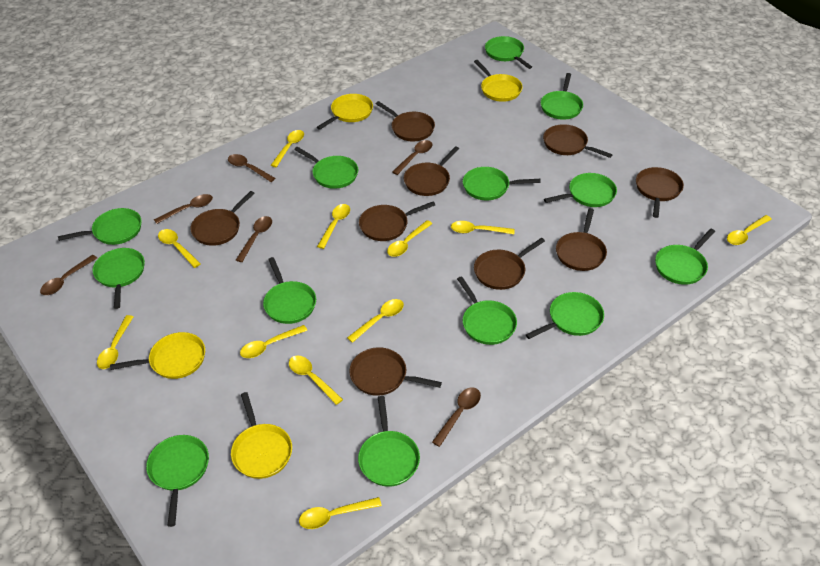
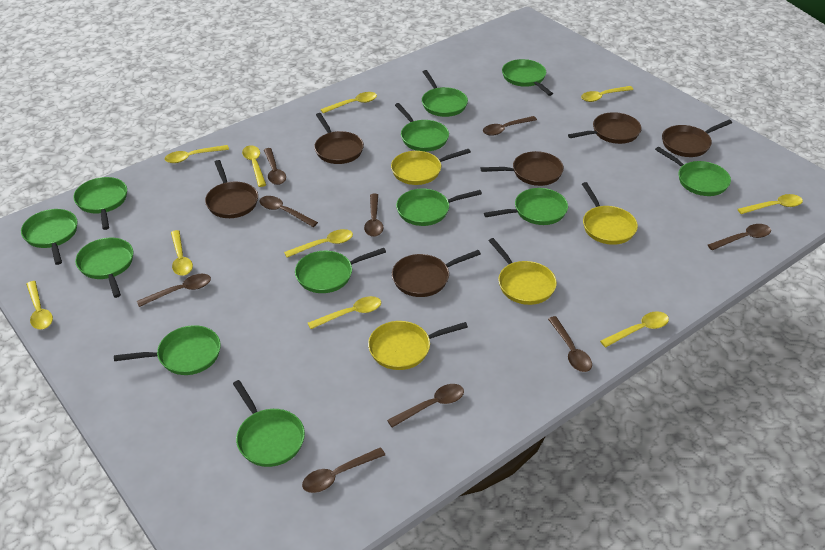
brown pan: [191,191,255,246] [349,347,442,396] [359,201,435,241] [376,101,435,141] [404,146,459,196] [474,238,545,290] [543,124,613,158] [556,208,607,271] [636,167,684,218] = 9 -> [205,160,258,218] [314,113,364,164] [392,250,481,297] [481,151,564,186] [568,112,642,144] [662,120,732,157] = 6
brown spoon: [40,255,97,295] [154,194,213,224] [228,154,275,182] [236,216,272,262] [393,140,433,175] [432,387,481,447] = 6 -> [137,274,211,307] [259,196,318,227] [264,148,286,185] [302,447,385,493] [364,194,384,237] [387,384,464,428] [483,116,537,136] [548,316,592,372] [708,224,771,250] = 9
green pan: [58,208,142,245] [93,248,145,309] [146,435,209,527] [263,257,316,324] [294,147,358,189] [358,396,420,487] [457,276,517,345] [463,167,541,201] [485,36,532,69] [526,292,604,339] [541,73,583,120] [544,173,617,207] [655,229,715,285] = 13 -> [21,209,78,265] [73,177,127,230] [75,238,133,298] [114,325,221,375] [233,380,305,467] [295,248,386,293] [395,103,449,152] [396,189,482,226] [422,70,468,117] [484,188,568,225] [502,59,553,96] [655,147,731,196] = 12
yellow spoon: [97,315,133,369] [158,229,201,268] [240,325,307,358] [271,130,304,167] [289,356,343,405] [299,497,382,529] [317,204,350,249] [347,299,404,343] [387,220,432,257] [451,221,514,234] [727,215,772,245] = 11 -> [26,281,53,329] [165,145,229,163] [171,230,193,276] [242,145,266,187] [284,229,353,258] [308,296,381,329] [320,92,377,113] [581,86,633,102] [600,311,669,347] [738,194,803,214] = 10

